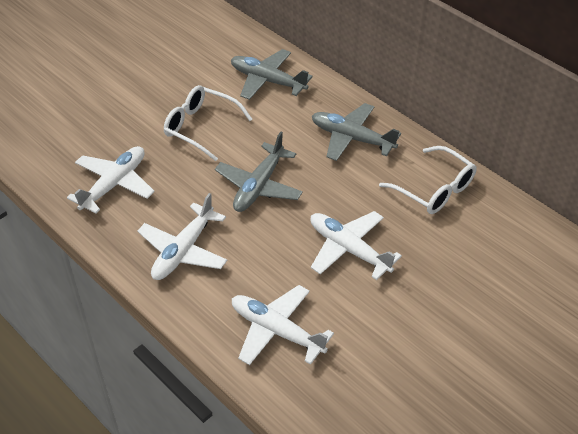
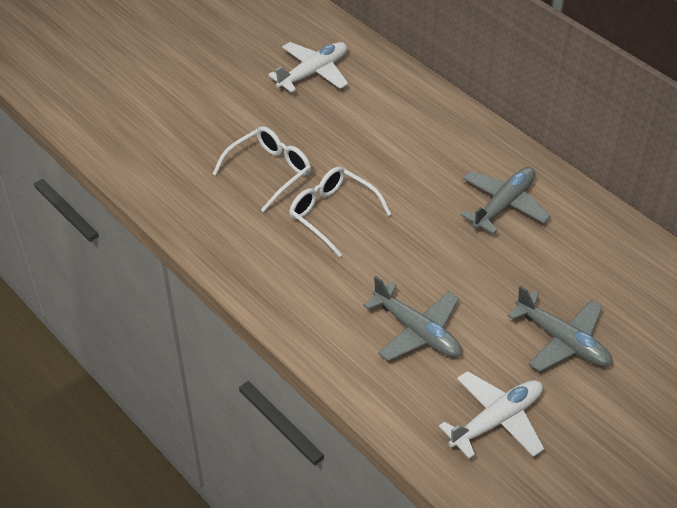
white plane: [67,146,155,214] [138,193,227,280] [232,285,334,365] [310,211,402,280] = 4 -> [268,42,348,93] [439,371,544,459] = 2

